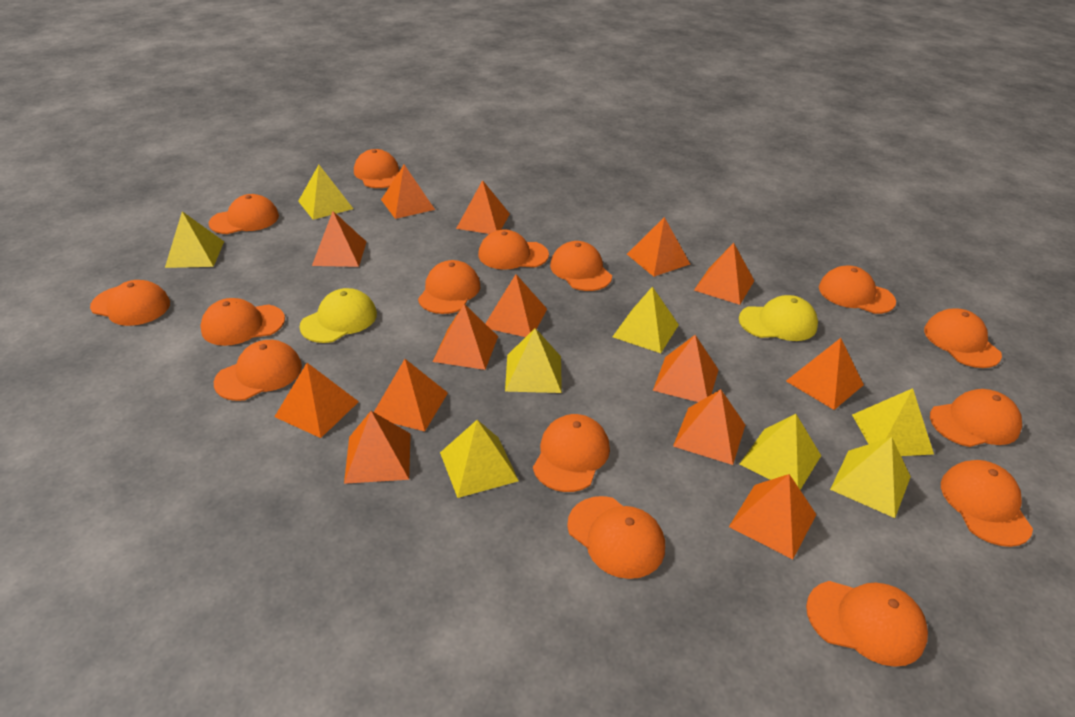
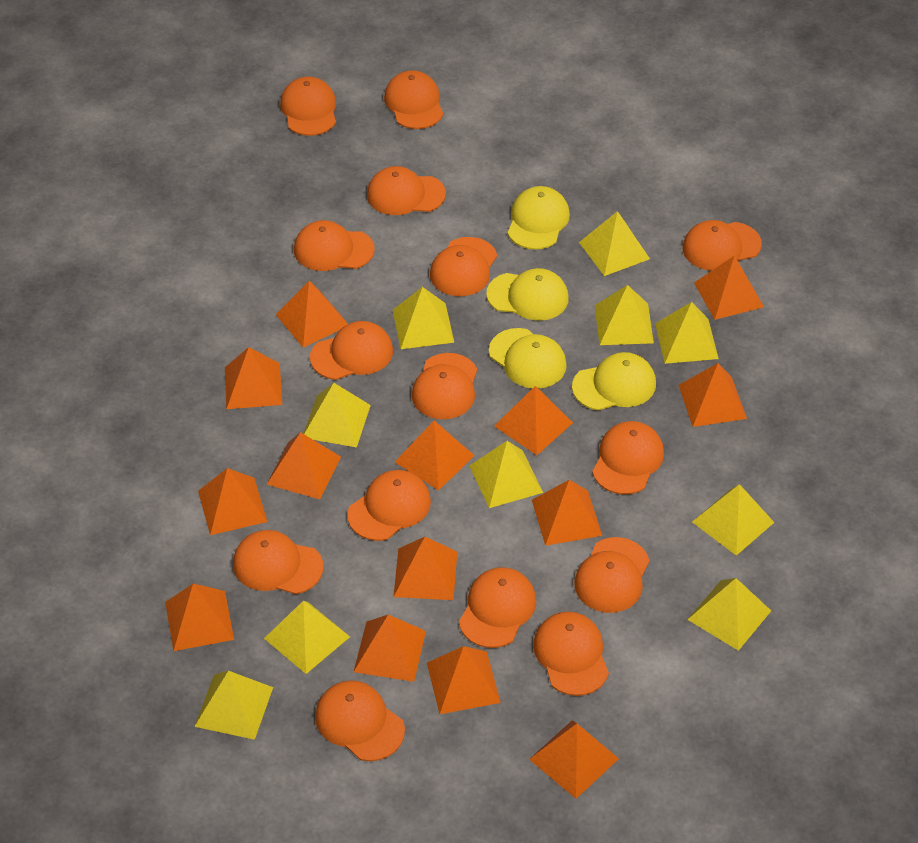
yellow cap: [299,288,377,343] [739,295,818,341] = 2 -> [486,268,569,321] [489,328,567,388] [507,186,570,250] [572,352,656,411] = 4
yellow pyramid: [165,211,224,268] [298,165,353,220] [440,420,519,498] [505,328,562,393] [612,287,679,353] [739,414,821,490] [830,437,911,518] [852,388,934,456] = 8 -> [194,671,273,740] [264,601,350,674] [303,383,371,447] [393,287,454,349] [469,441,543,508] [579,211,650,276] [595,285,654,345] [655,302,719,364] [687,578,771,651] [692,484,775,556] = 10

